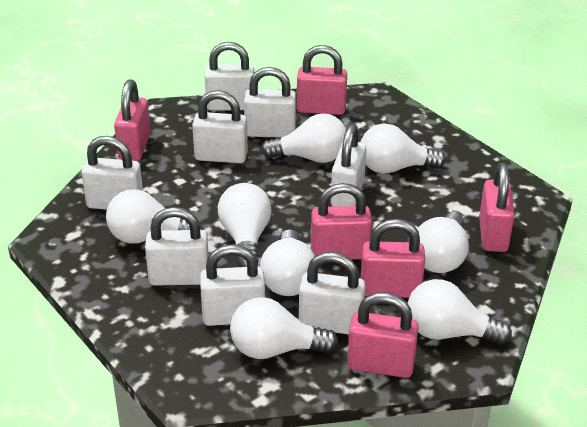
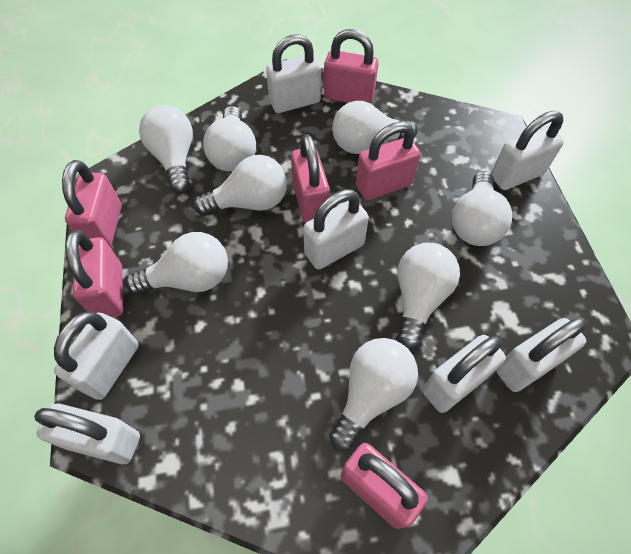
white padlock: [81,136,143,210] [145,207,209,286] [192,90,248,163] [200,244,265,326] [205,42,254,111] [244,67,296,137] [299,252,366,334] [331,124,366,207] = 8 -> [34,404,140,464] [54,311,139,400] [266,34,321,113] [303,190,369,270] [422,335,506,413] [491,111,564,190] [496,317,587,392] = 7

